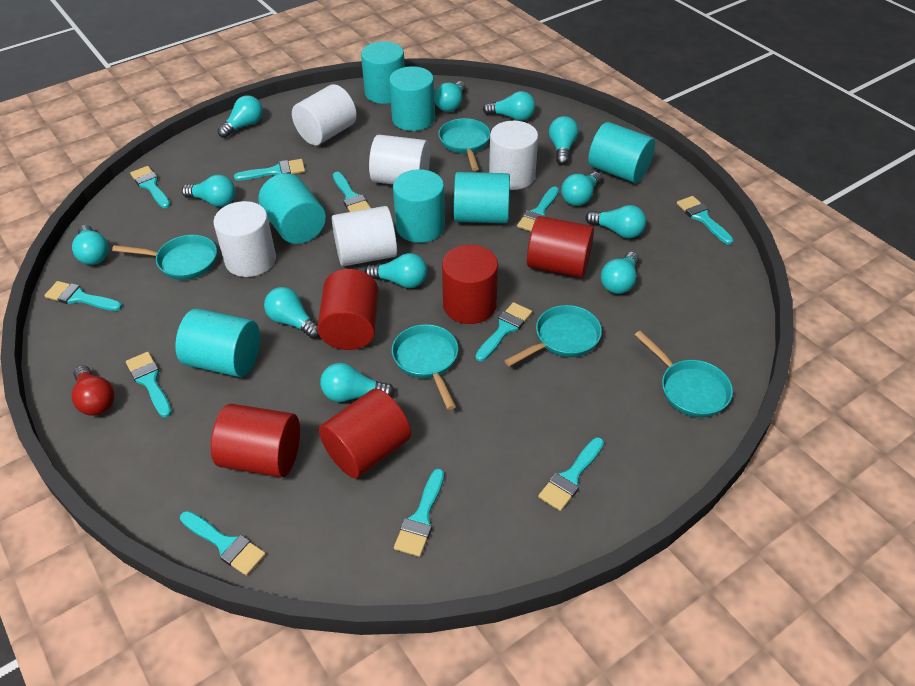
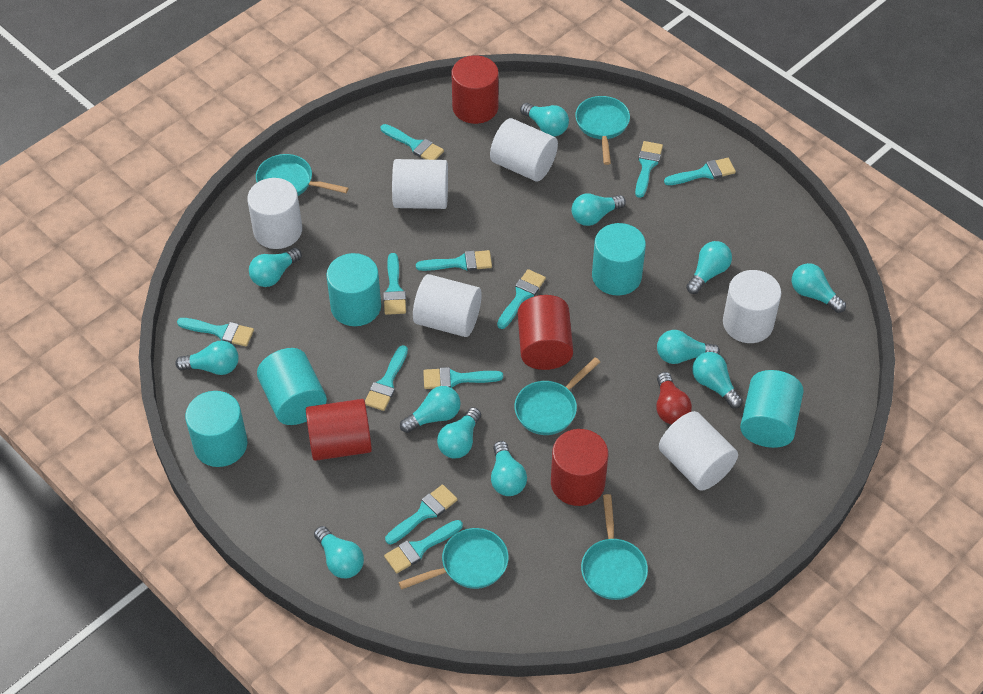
red cylinder: [211,404,300,477] [317,269,379,350] [319,388,411,478] [442,245,498,324] [527,216,594,278] = 5 -> [306,399,372,461] [452,56,499,124] [518,295,573,370] [551,429,608,506] = 4
turquoise cylinder: [175,309,260,377] [258,173,326,244] [361,41,405,104] [389,66,435,131] [393,169,445,243] [454,172,510,223] [588,122,655,183] = 7 -> [185,391,247,467] [257,348,327,425] [326,253,381,326] [592,223,646,295] [740,370,804,448] = 5
white cylinder: [213,201,276,277] [292,84,357,145] [332,206,397,266] [369,135,430,184] [489,121,538,190] = 5 -> [247,178,302,249] [392,159,448,209] [413,274,482,337] [490,118,558,181] [659,411,738,491] [723,270,781,343] = 6

